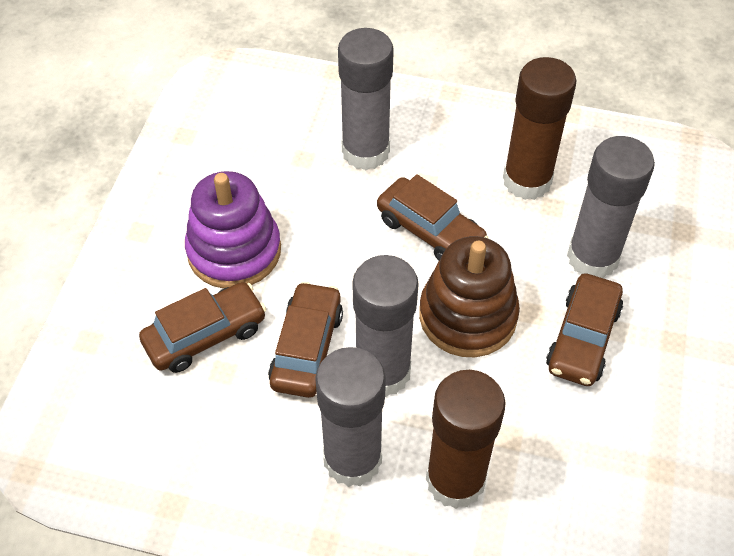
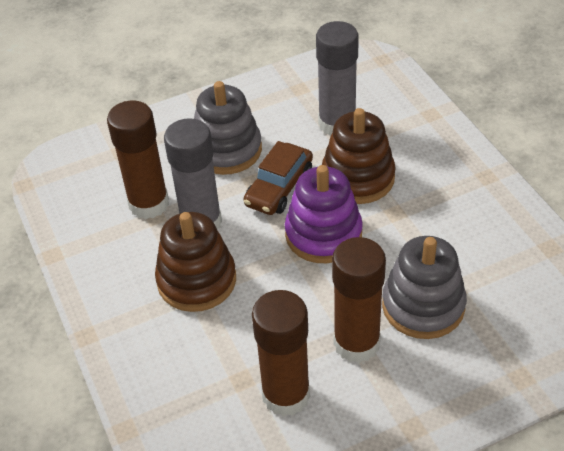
brown car: [139,282,266,373] [268,281,343,398] [377,174,488,261] [546,273,623,386] = 4 -> [244,141,313,215] = 1
brown glue stick: [426,370,506,509] [503,57,576,200] = 2 -> [107,101,169,219] [252,290,310,417] [332,237,386,363] = 3
brown stacking toy: [419,236,520,357] = 1 -> [155,212,236,312] [322,108,396,204] = 2
grey glue stick: [315,347,386,487] [338,28,394,170] [352,255,419,397] [567,136,655,278] = 4 -> [164,118,222,229] [316,21,359,136] = 2
grey stacking toy: none = 0 -> [194,81,262,175] [382,236,467,339] = 2

